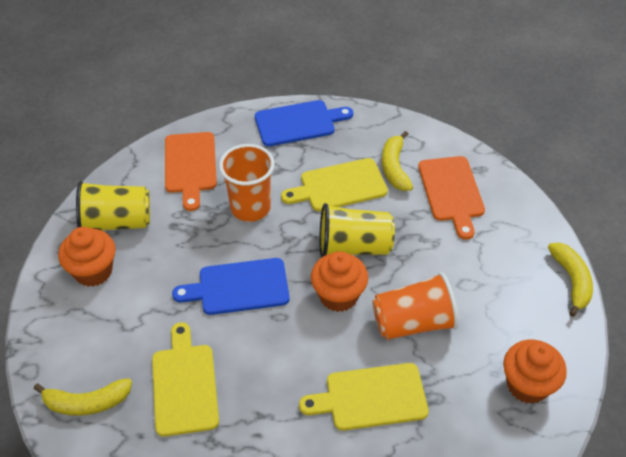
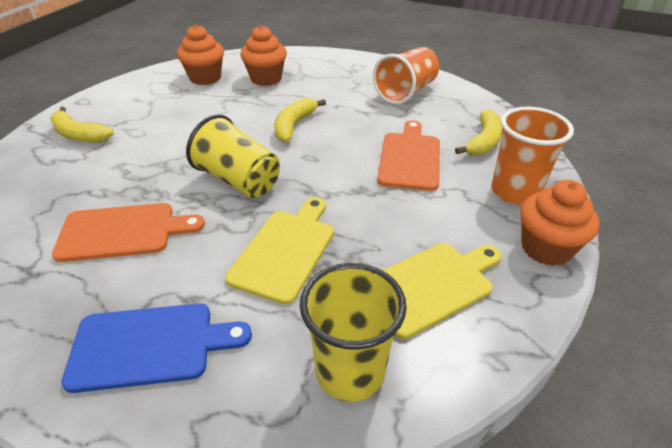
blue cutting board: [172,258,290,315] [255,100,353,146] = 2 -> [61,303,252,393] = 1
yellow cutting board: [152,322,219,437] [281,158,388,211] [299,363,429,431] = 3 -> [225,197,334,305] [382,243,502,339] = 2

